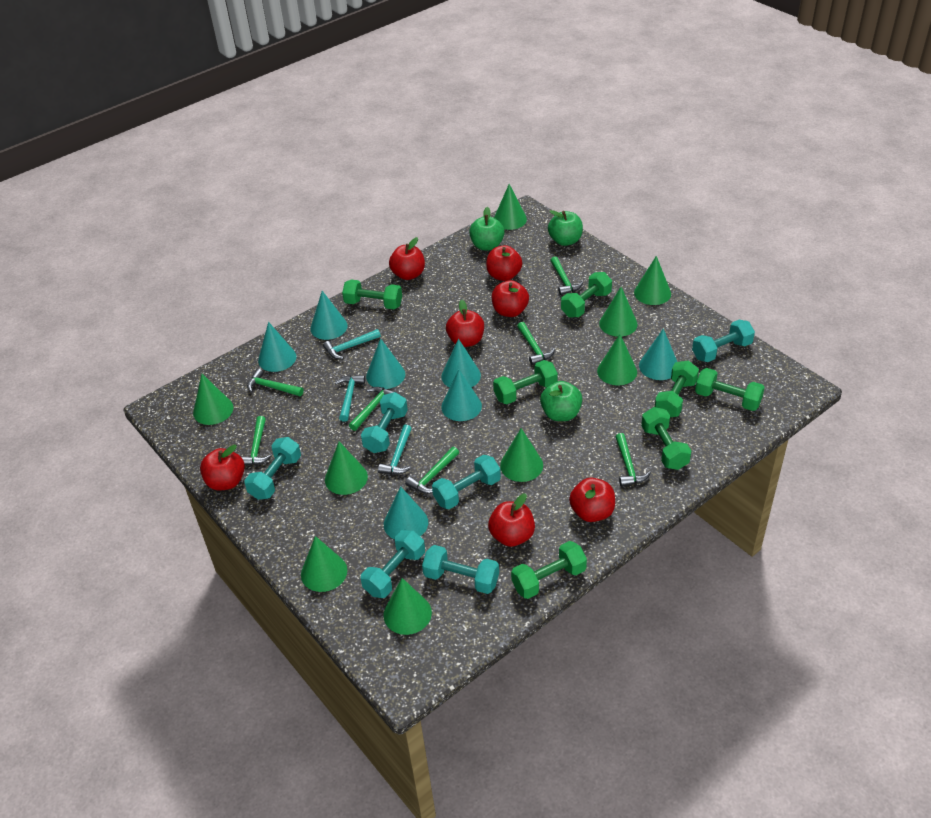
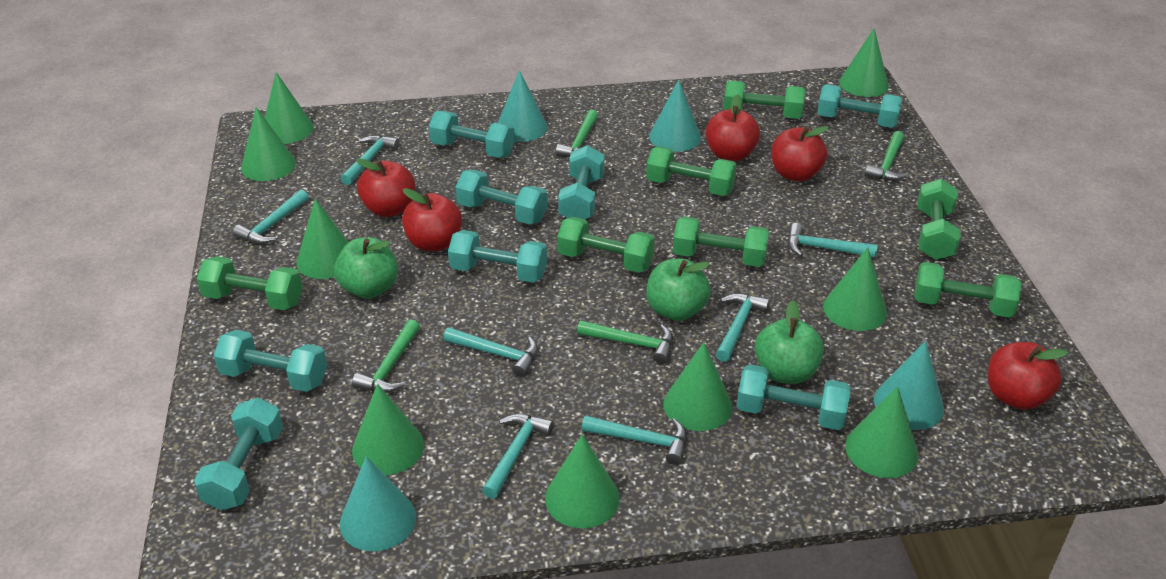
green hammer: [241,416,272,465] [247,369,303,396] [349,387,395,431] [405,447,459,494] [517,322,555,365] [550,256,583,295] [615,433,651,486] = 7 -> [352,319,420,393] [556,110,598,157] [577,320,673,364] [865,131,908,181] = 4
red apple: [200,445,245,490] [389,237,425,280] [446,300,484,347] [486,245,522,281] [488,493,535,547] [492,280,529,317] [569,477,615,522] = 7 -> [356,158,415,217] [402,188,462,251] [706,94,760,161] [771,126,829,182] [988,342,1069,410] = 5
turquoise cone: [258,322,296,372] [310,291,348,340] [366,338,405,389] [384,486,428,540] [441,339,481,388] [441,370,482,421] [639,329,677,380] = 7 -> [340,456,416,551] [498,70,548,142] [649,79,701,152] [874,341,944,430] = 4
turquoise dumbbell: [244,437,301,500] [361,392,408,453] [361,530,425,598] [422,545,499,594] [432,455,501,509] [692,320,755,362] = 6 -> [194,397,283,510] [214,330,327,392] [429,111,515,158] [448,230,547,283] [456,170,547,224] [558,145,605,219] [737,364,851,430] [817,84,902,128] = 8
turquoise hammer: [323,329,381,359] [335,375,365,422] [378,425,412,475] = 3 -> [233,190,309,244] [340,135,400,185] [443,327,538,377] [482,413,554,499] [582,415,687,465] [716,293,770,362] [788,223,878,258] = 7

